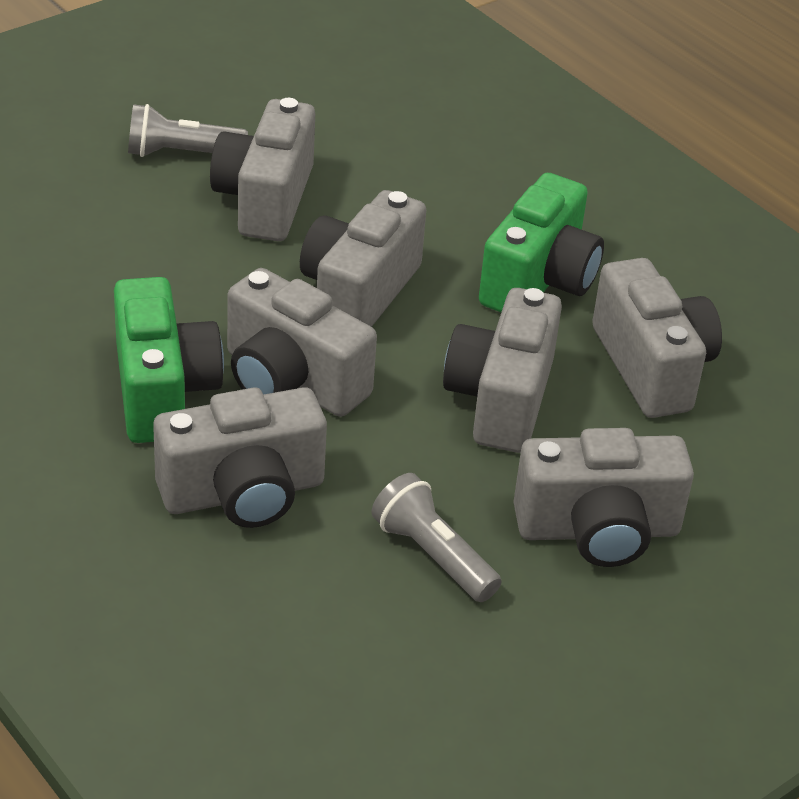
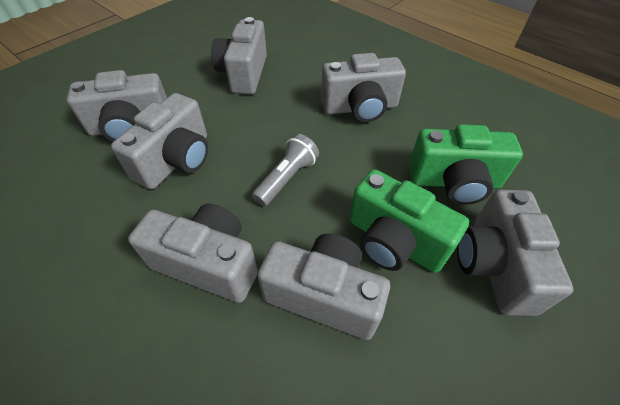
grey flashlight: [128,104,248,157] [371,473,502,602] = 2 -> [252,134,319,206] = 1

